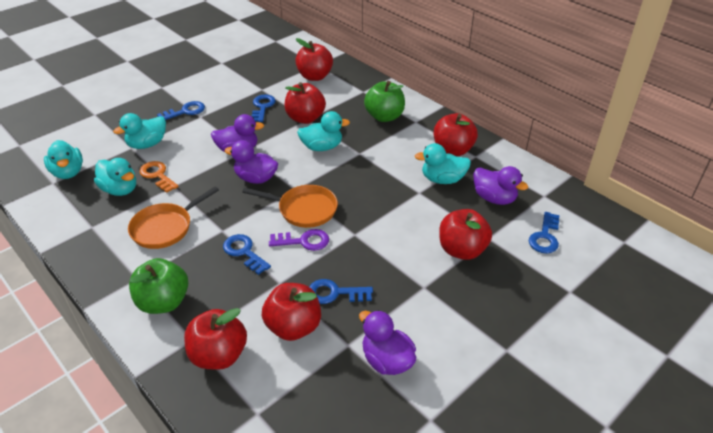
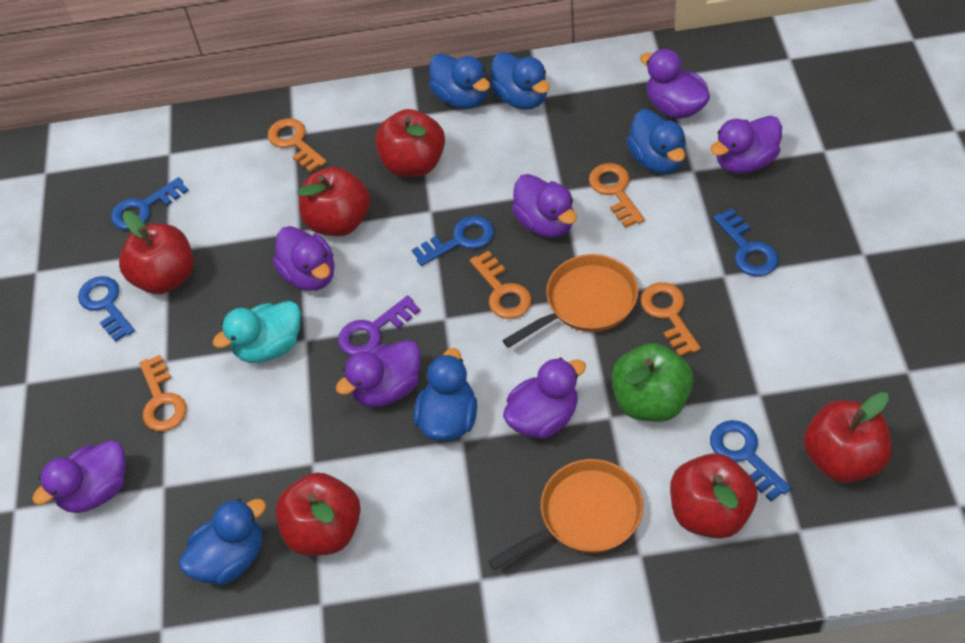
blue duck: none = 0 -> [179,499,266,585] [414,348,477,441] [429,53,490,109] [490,52,550,110] [626,109,686,174] = 5
green apple: [129,258,188,314] [364,81,405,122] = 2 -> [611,343,694,422] = 1
orange key: [140,161,179,193] = 1 -> [139,355,187,431] [268,118,327,172] [470,251,532,319] [589,163,645,228] [640,282,701,356] = 5
purple duck: [211,114,264,153] [225,140,278,184] [359,310,416,375] [473,166,528,205] = 4 -> [32,440,126,513] [273,226,335,291] [336,340,421,407] [503,357,586,439] [512,174,577,237] [640,49,710,119] [710,116,782,174] = 7
turquoise duck: [44,140,83,179] [94,158,136,196] [113,113,166,149] [297,111,350,151] [414,143,471,184] = 5 -> [213,301,301,363] = 1

